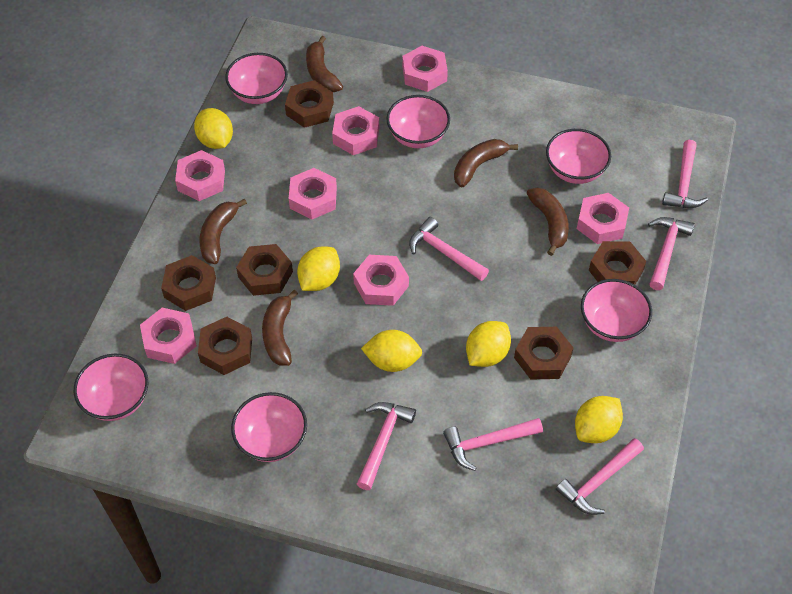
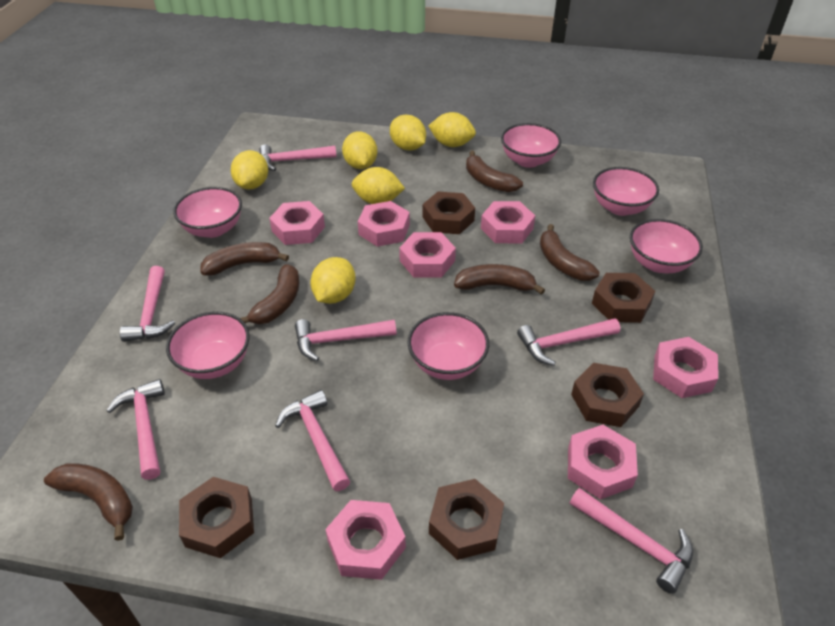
brown banana: [199,198,247,264] [262,290,298,366] [306,36,343,92] [454,139,518,188] [527,188,569,256] = 5 -> [44,463,133,541] [200,242,289,275] [240,265,299,324] [454,264,545,295] [466,151,523,192] [540,224,600,281] = 6
brown nut: [161,255,216,311] [198,317,252,375] [236,244,293,296] [285,80,334,128] [514,327,573,380] [589,241,646,285] = 6 -> [179,477,254,558] [423,192,475,234] [429,479,504,560] [571,363,644,427] [592,273,655,323] = 5
pink hammer: [357,402,416,490] [409,217,489,281] [443,418,543,471] [556,438,644,515] [648,217,695,290] [662,140,708,208] = 6 -> [106,379,165,480] [120,266,175,342] [259,144,337,171] [275,390,350,491] [295,319,397,361] [517,318,620,366] [570,488,693,594] = 7
yellow lemon: [194,108,233,149] [297,246,340,291] [361,330,422,372] [466,321,511,367] [575,396,623,443] = 5 -> [231,150,268,190] [310,257,356,304] [342,131,377,169] [352,167,405,204] [390,115,426,150] [429,112,476,147] = 6

